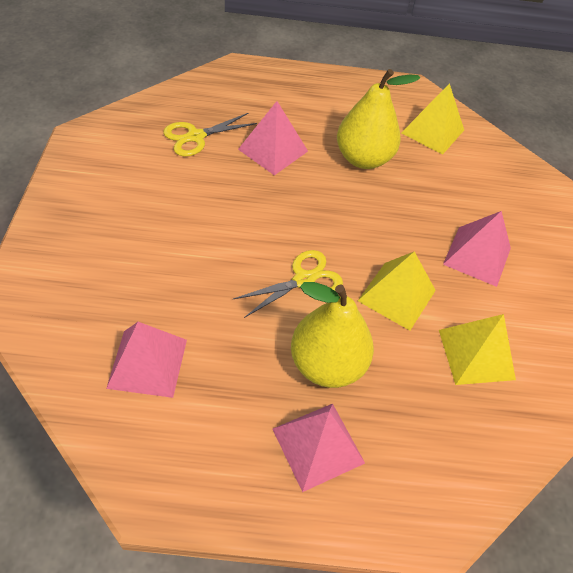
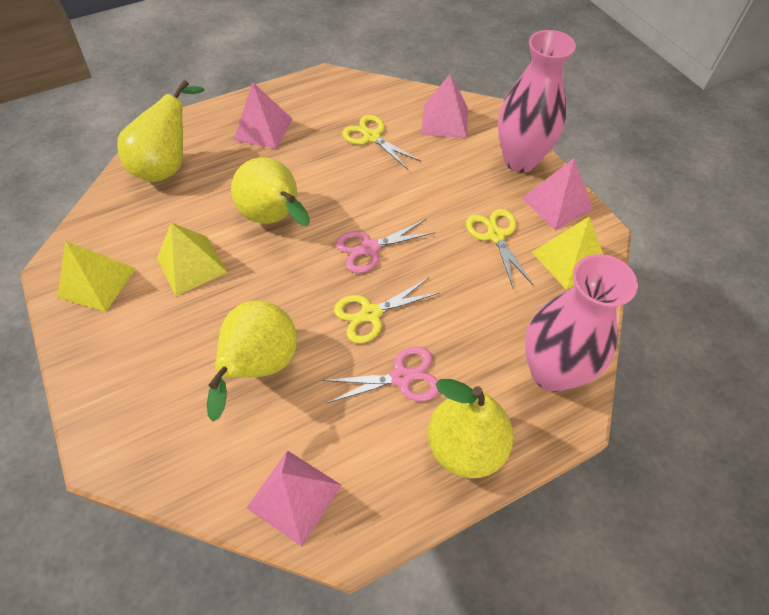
pink scissors: none = 0 -> [323,346,439,403] [336,219,435,273] = 2
pink vase: none = 0 -> [498,30,576,172] [525,254,638,392] = 2
yellow pear: [291,282,374,388] [337,69,420,169] = 2 -> [117,80,204,182] [207,301,297,421] [231,157,310,226] [428,379,514,478] = 4
yellow scissors: [163,113,257,157] [233,250,343,318] = 2 -> [334,278,439,344] [342,115,421,170] [466,209,533,290] = 3

